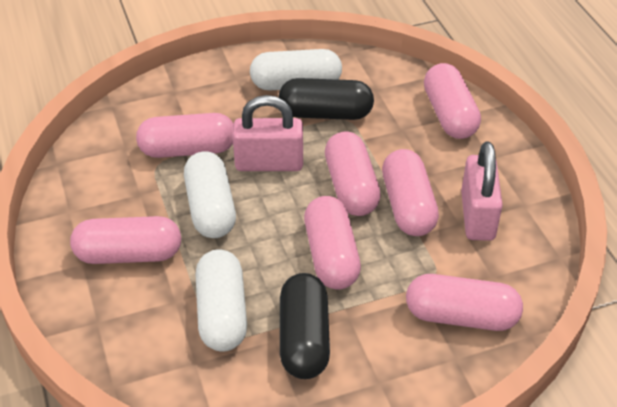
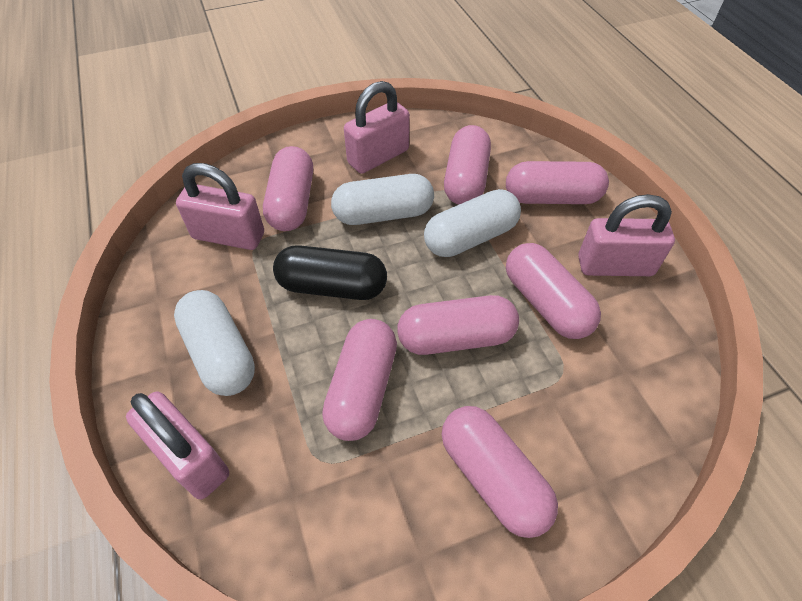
black capsule: [278,78,374,120] [280,273,330,379] = 2 -> [273,245,387,300] = 1
pink padlock: [233,95,303,171] [461,142,503,241] = 2 -> [126,392,229,500] [176,163,264,250] [344,81,410,174] [578,194,675,276] = 4

